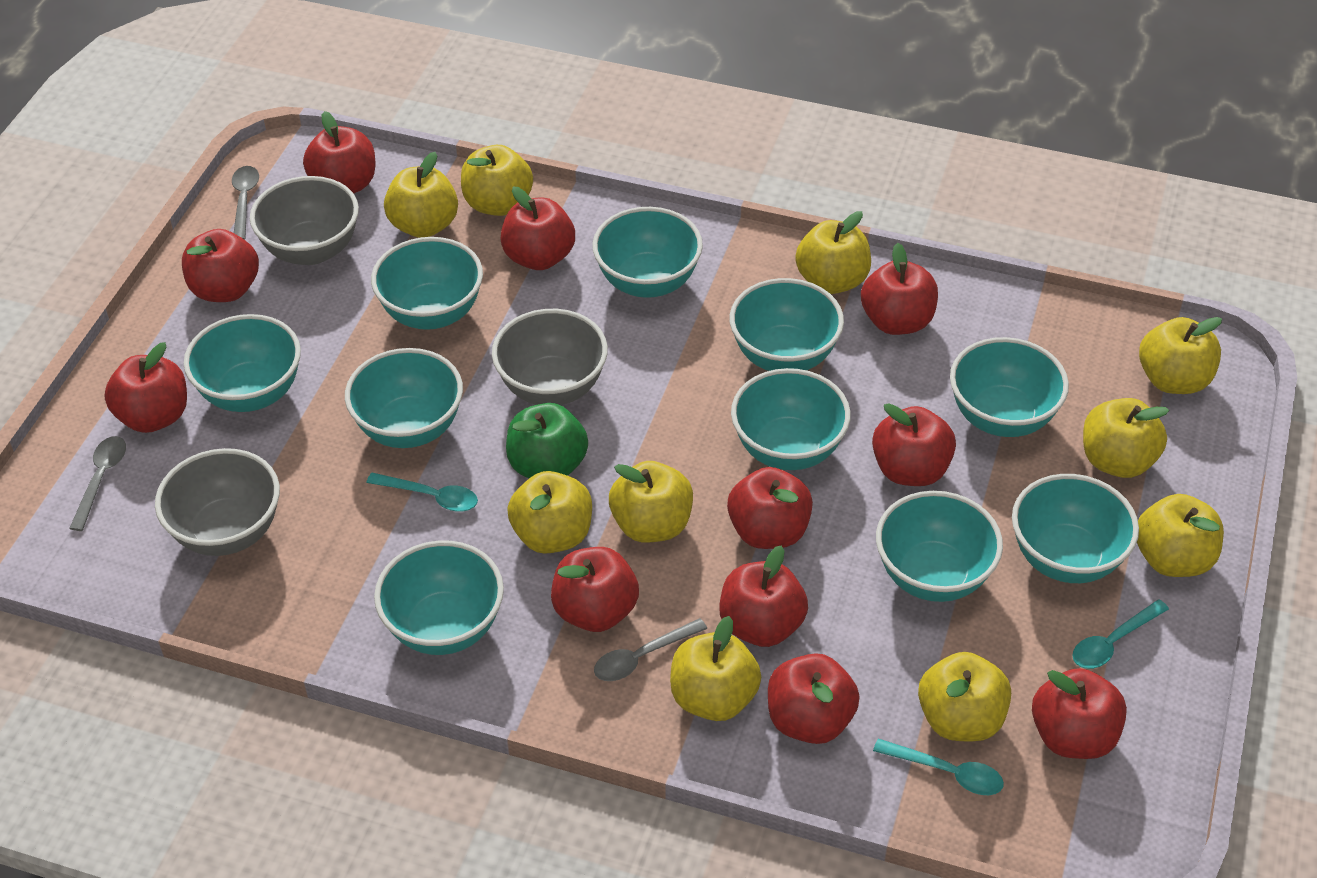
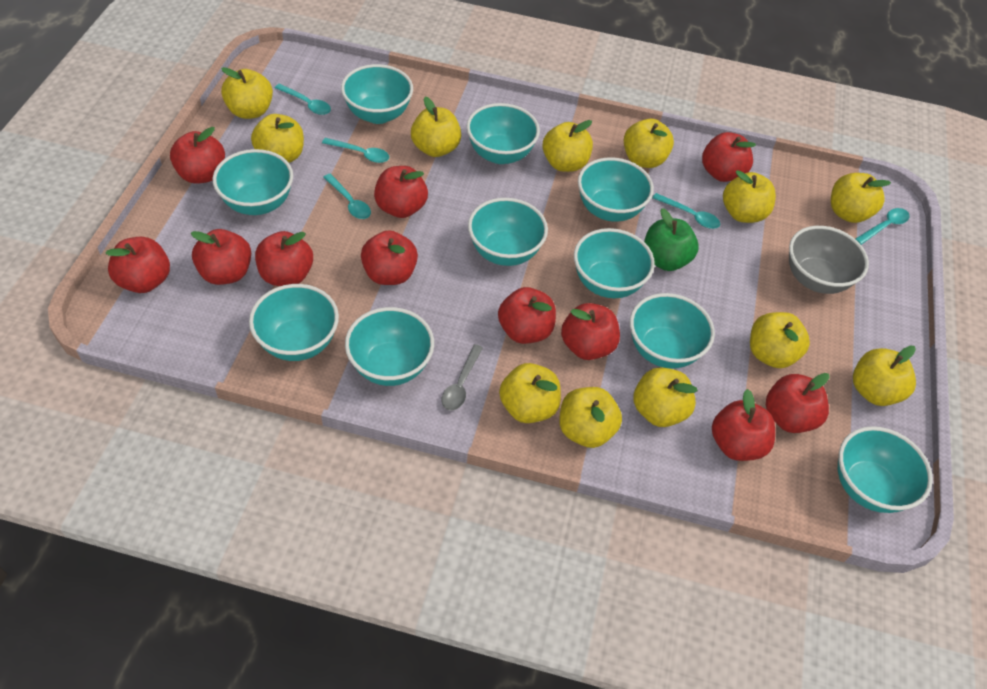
grey bowl: [155,448,280,556] [250,176,359,265] [492,309,608,405] = 3 -> [789,226,869,294] = 1
grey spoon: [69,436,126,531] [232,166,259,240] [594,618,707,681] = 3 -> [441,344,483,411] = 1
turquoise spoon: [366,473,478,512] [873,739,1004,795] [1072,600,1169,669] = 3 -> [275,83,331,115] [322,138,389,163] [323,174,371,219] [652,193,720,229] [856,208,910,245] = 5
yellow apple: [384,152,458,238] [461,145,533,216] [507,471,592,554] [609,461,693,543] [670,616,761,721] [795,211,871,294] [918,652,1011,741] [1083,398,1169,478] [1137,494,1224,577] [1139,317,1222,394] = 10 -> [221,67,273,119] [251,114,304,163] [411,97,461,157] [499,363,561,423] [543,120,593,172] [559,387,622,448] [624,119,674,168] [634,367,698,427] [723,170,776,223] [750,312,810,368] [831,173,891,223] [853,345,916,406] = 12

